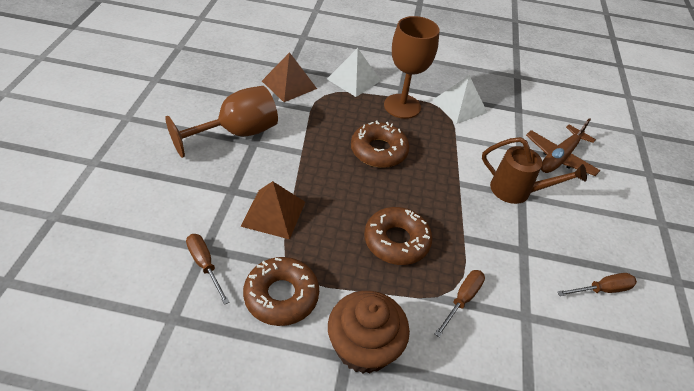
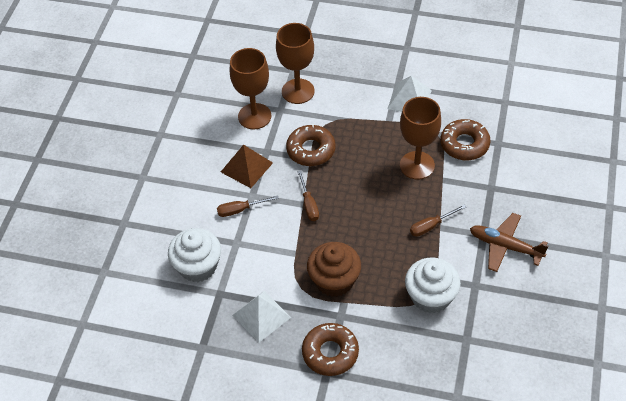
brown goblet: [165,86,278,158] [384,16,440,119] = 2 -> [230,48,271,129] [276,23,315,104] [400,97,441,180] = 3
brown pyramid: [240,181,305,239] [262,52,317,102] = 2 -> [221,145,273,188] = 1
brown watering can: [482,137,587,204] = 1 -> none = 0
white cupcake: none = 0 -> [168,228,221,282] [405,258,461,314] = 2

